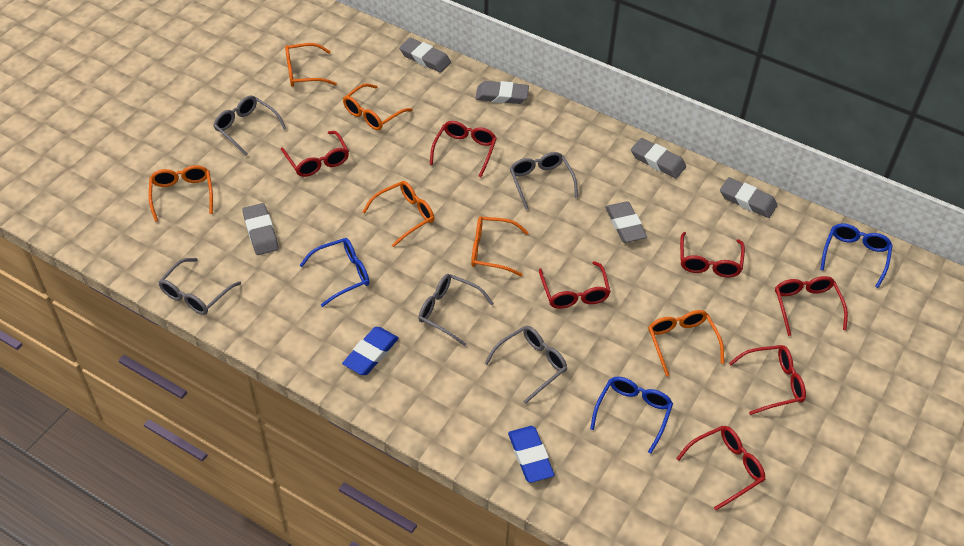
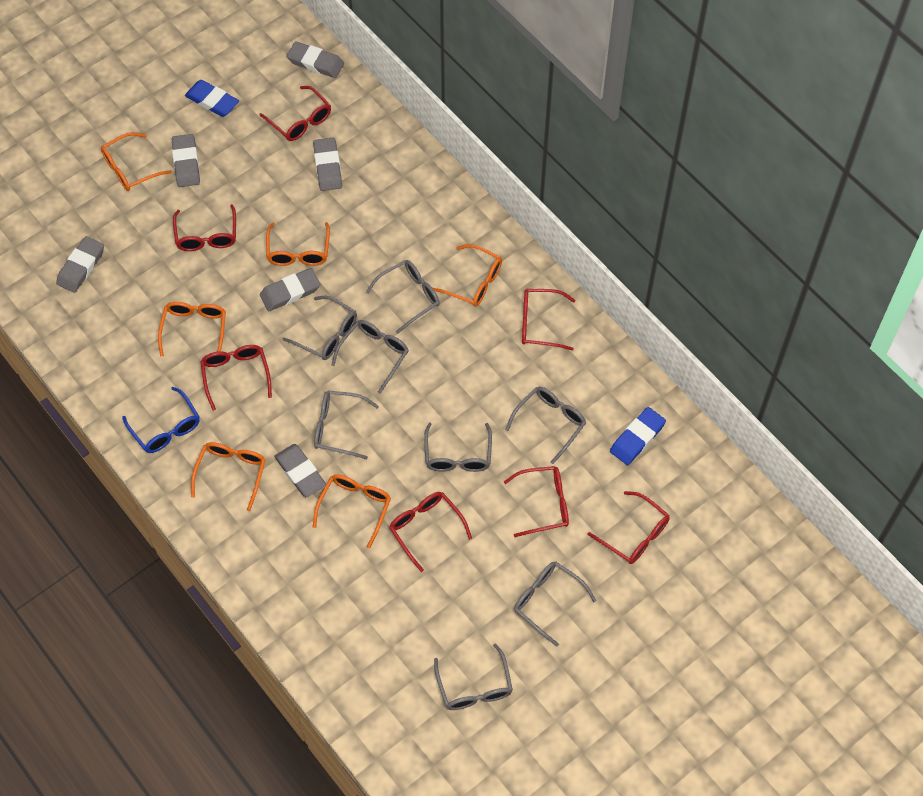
blue glasses: [300,238,370,307] [590,377,673,453] [820,224,893,288] = 3 -> [122,387,200,453] = 1
grey glasses: [158,258,241,315] [213,95,287,156] [418,274,494,346] [485,326,567,404] [510,152,578,210] = 5 -> [283,295,357,360] [314,391,379,459] [331,320,409,393] [366,260,440,333] [424,423,492,472] [434,643,513,710] [505,386,586,464] [514,561,596,647] = 8

